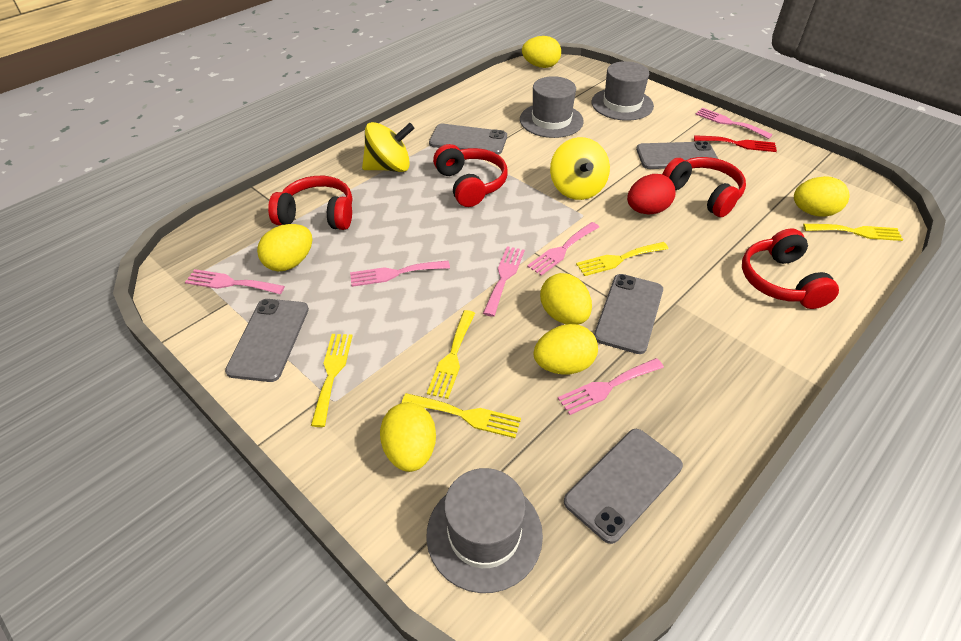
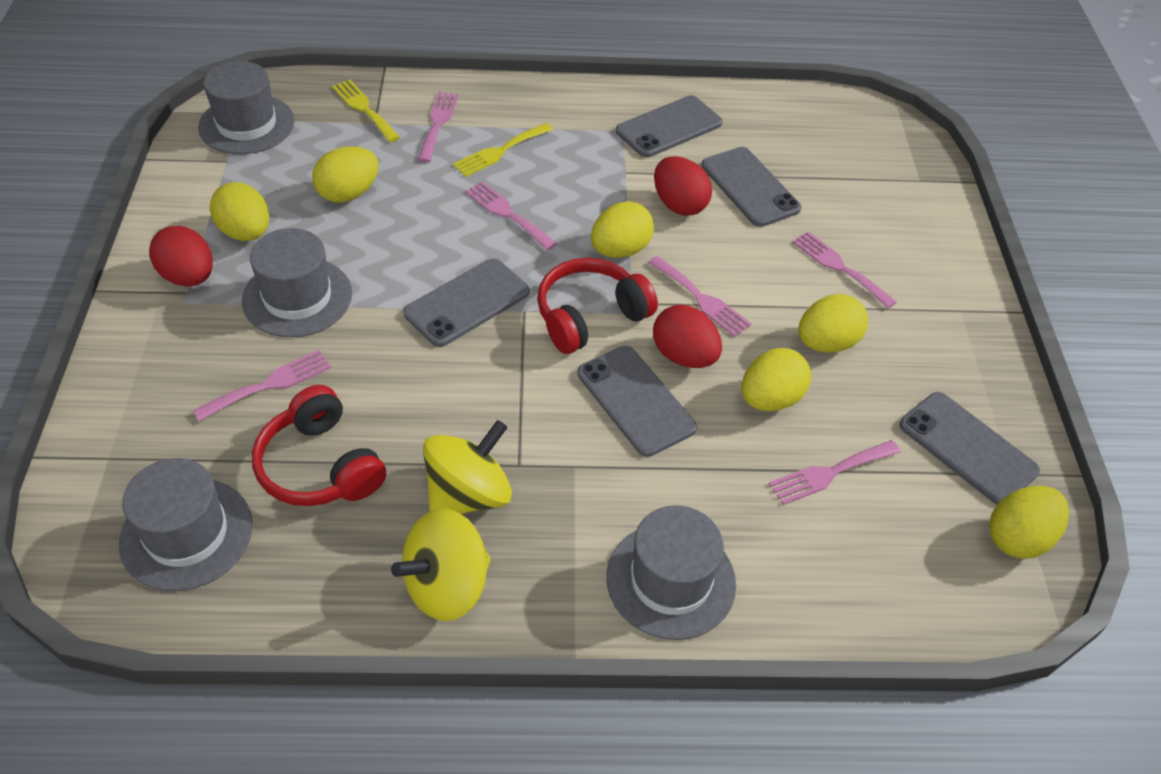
grey hat: [426,468,543,593] [520,76,584,138] [591,61,654,121] = 3 -> [119,458,253,591] [198,61,295,154] [242,228,352,337] [606,505,736,640] = 4
red egg: [627,174,676,214] = 1 -> [149,226,213,286] [653,305,722,368] [654,156,712,216] = 3
red fork: [694,135,777,152] = 1 -> none = 0
red headphones: [268,176,352,230] [433,144,508,207] [662,157,746,217] [742,229,839,309] = 4 -> [252,385,386,506] [537,258,658,354] = 2
yellow fork: [311,334,353,427] [401,393,521,438] [427,310,475,399] [576,242,669,276] [803,224,903,241] = 5 -> [332,80,400,142] [453,123,553,177] = 2

